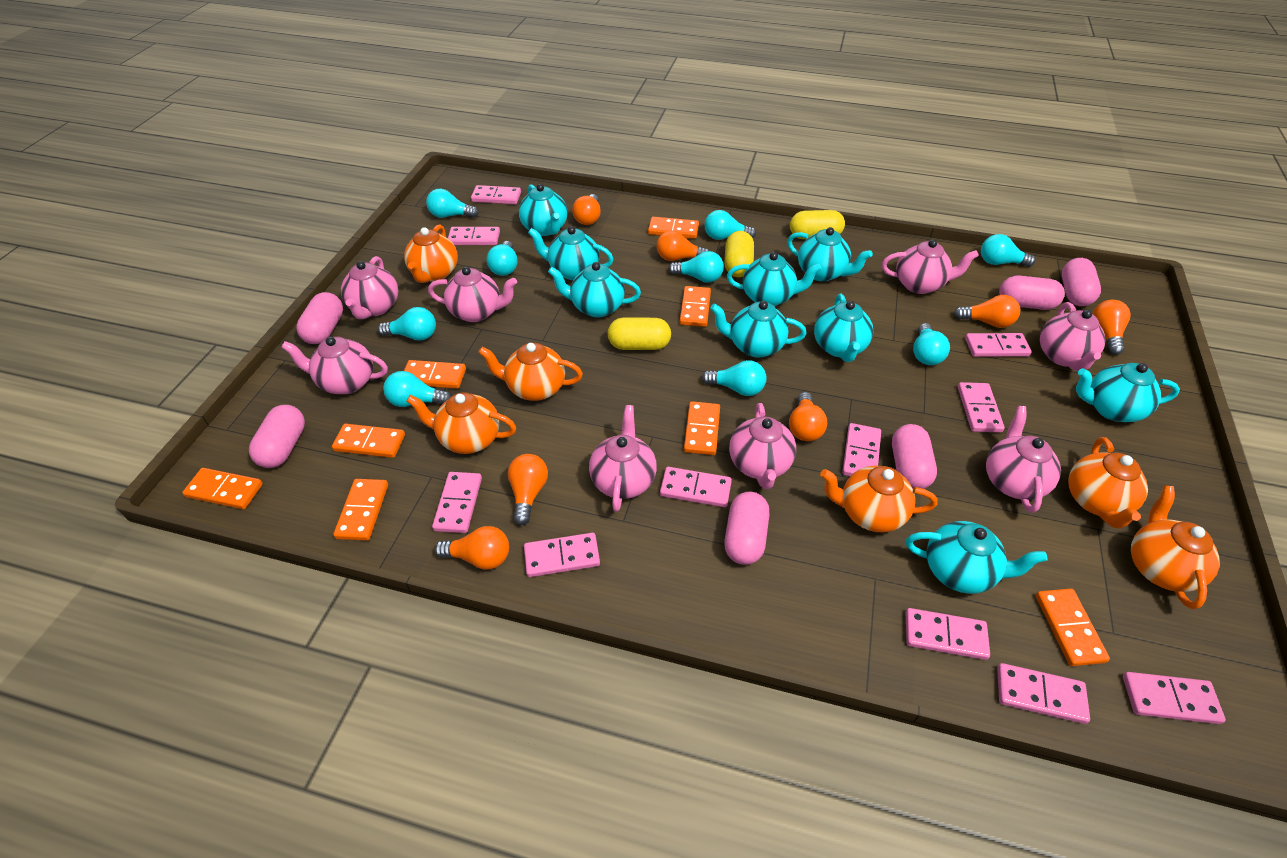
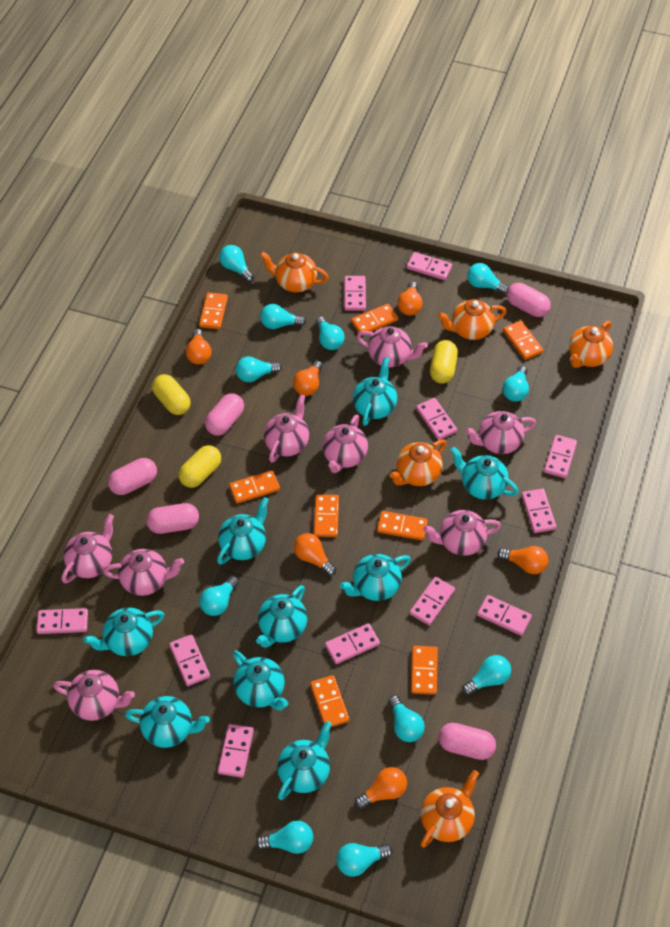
orange light bulb: [434,526,509,570] [508,454,548,525] [572,194,601,225] [657,230,709,261] [789,392,827,441] [954,295,1020,328] [1092,300,1131,355] = 7 -> [186,329,211,364] [293,361,323,396] [294,533,336,576] [355,767,407,809] [397,282,423,315] [497,546,548,574] = 6
orange teapot: [404,224,458,283] [406,393,516,454] [478,343,583,401] [820,466,938,532] [1068,437,1148,529] [1131,485,1220,609] = 6 -> [260,252,329,292] [389,439,447,486] [421,770,479,848] [438,299,506,340] [569,321,613,368] = 5
pink capsule: [249,405,305,468] [296,292,343,344] [724,491,769,565] [892,424,937,489] [999,275,1065,310] [1062,258,1101,306] = 6 -> [108,458,157,495] [146,503,199,534] [205,393,244,436] [439,723,496,760] [507,283,551,317] = 5
turquoise light bulb: [378,307,436,341] [383,371,451,407] [426,189,479,218] [487,241,518,276] [668,251,724,283] [702,360,766,396] [704,210,756,240] [913,323,950,365] [981,234,1036,267] = 9 -> [199,576,239,616] [219,245,254,282] [236,356,282,382] [255,821,313,854] [260,304,306,329] [315,317,345,350] [337,843,392,877] [388,695,425,742] [462,655,511,695] [467,263,509,294] [503,366,529,402] = 11

